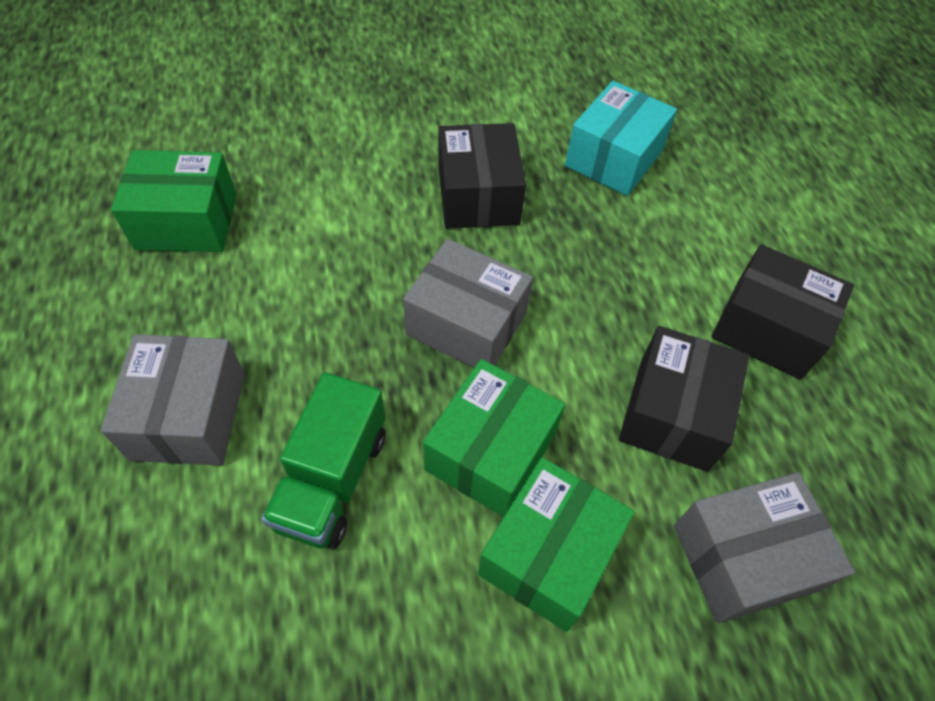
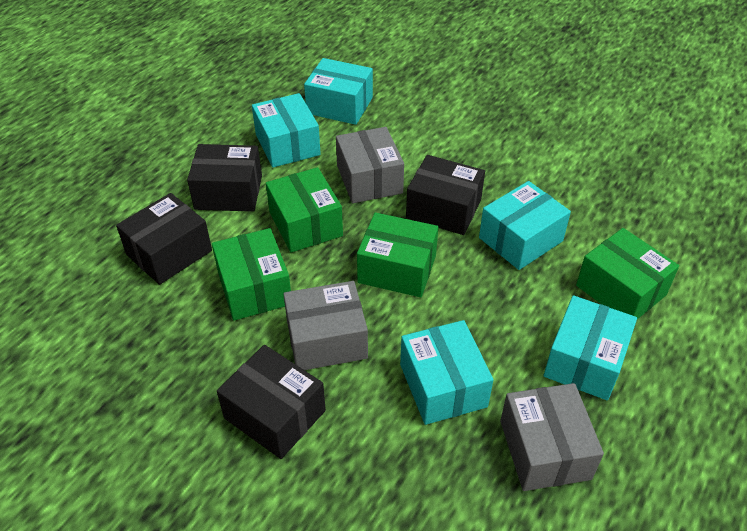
black box: [438,123,526,229] [619,326,749,472] [711,244,854,380] = 3 -> [116,193,212,285] [187,144,262,212] [217,345,326,459] [406,155,485,235] = 4
green box: [111,150,237,252] [423,359,565,517] [478,457,634,632] = 3 -> [212,228,291,321] [266,167,343,253] [357,212,438,297] [576,228,679,319] = 4
green truck: [261,372,385,549] = 1 -> none = 0
turquoise box: [565,81,677,196] = 1 -> [252,93,321,168] [304,58,373,125] [400,320,494,425] [479,181,571,270] [544,296,637,400] = 5

